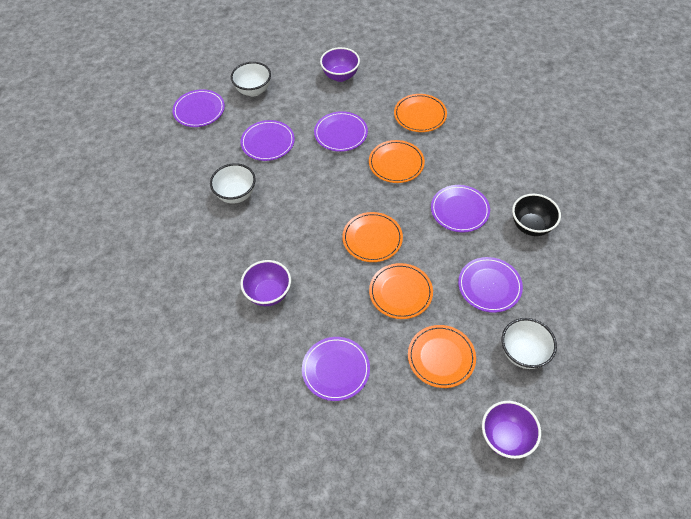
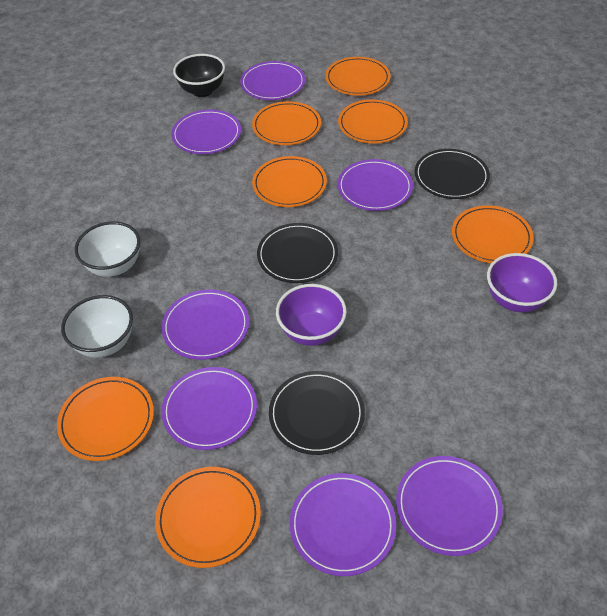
black plate: none = 0 -> [257,223,338,283] [269,371,365,455] [415,149,490,199] = 3
orange plate: [342,212,403,262] [369,140,425,183] [369,263,433,319] [394,94,447,132] [408,325,476,388] = 5 -> [57,377,154,461] [155,467,261,568] [252,101,321,145] [252,156,327,207] [325,57,391,96] [338,100,408,144] [452,205,534,263] = 7
purple bowl: [240,260,291,306] [320,47,360,82] [482,401,541,459] = 3 -> [276,284,347,346] [487,253,557,312] = 2
purple plate: [172,89,225,127] [240,120,295,161] [302,337,370,401] [314,111,368,152] [431,185,490,232] [458,257,523,313] = 6 -> [162,290,249,360] [162,367,257,450] [171,110,241,154] [240,61,305,100] [290,473,396,576] [337,159,413,211] [396,456,503,556] = 7
white bowl: [210,163,256,204] [231,62,271,97] [502,318,557,369] = 3 -> [61,295,133,358] [75,222,140,277] = 2

